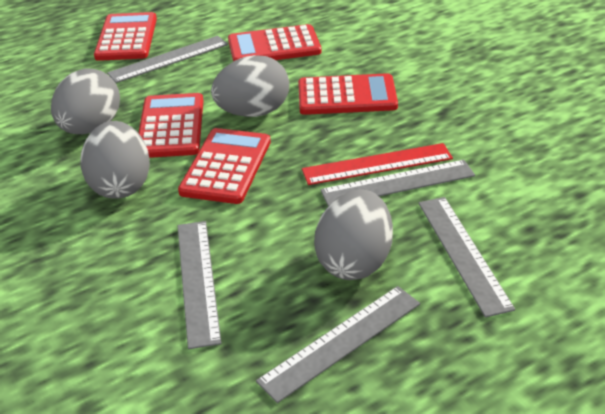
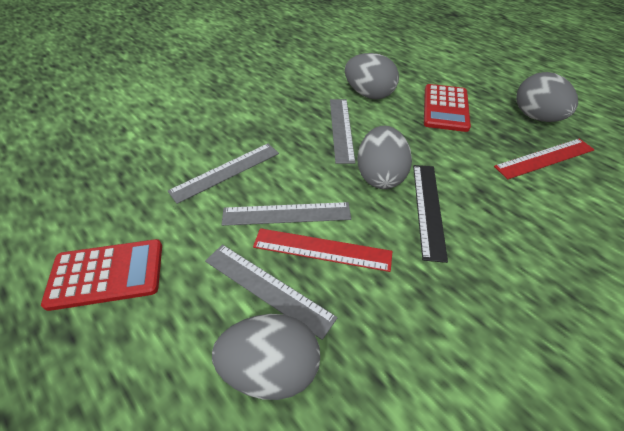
black ruler: none = 0 -> [413,165,448,263] = 1
grey ruler: [107,36,228,83] [178,221,221,349] [256,286,420,403] [320,160,475,206] [419,197,515,317] = 5 -> [168,143,279,204] [205,244,338,340] [222,202,351,226] [330,99,355,164] = 4
red calculator: [94,12,157,61] [139,93,204,158] [178,128,271,204] [228,24,322,62] [298,73,398,115] = 5 -> [41,239,162,311] [424,84,471,132] = 2
red ruler: [302,143,453,185] = 1 -> [253,228,393,272] [494,139,595,179] = 2

